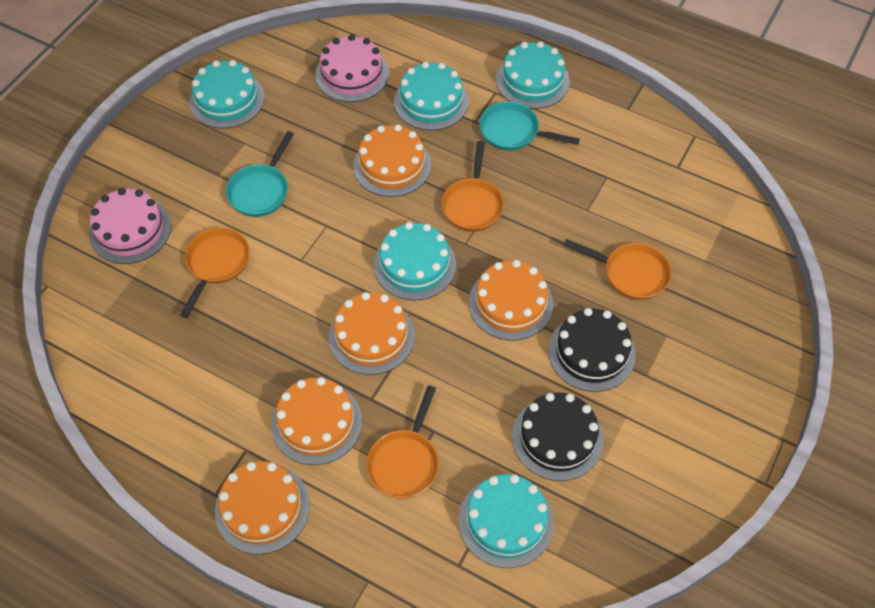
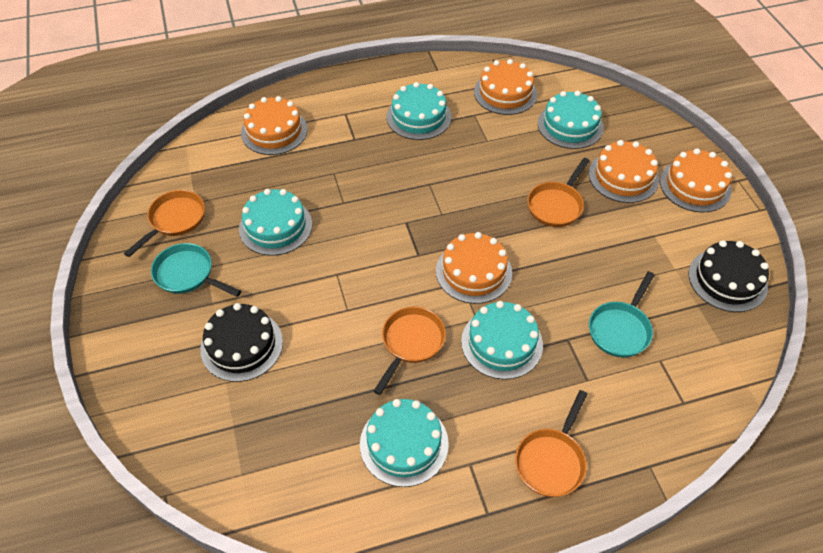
pink cake: [89,188,171,264] [315,34,389,102] = 2 -> none = 0

